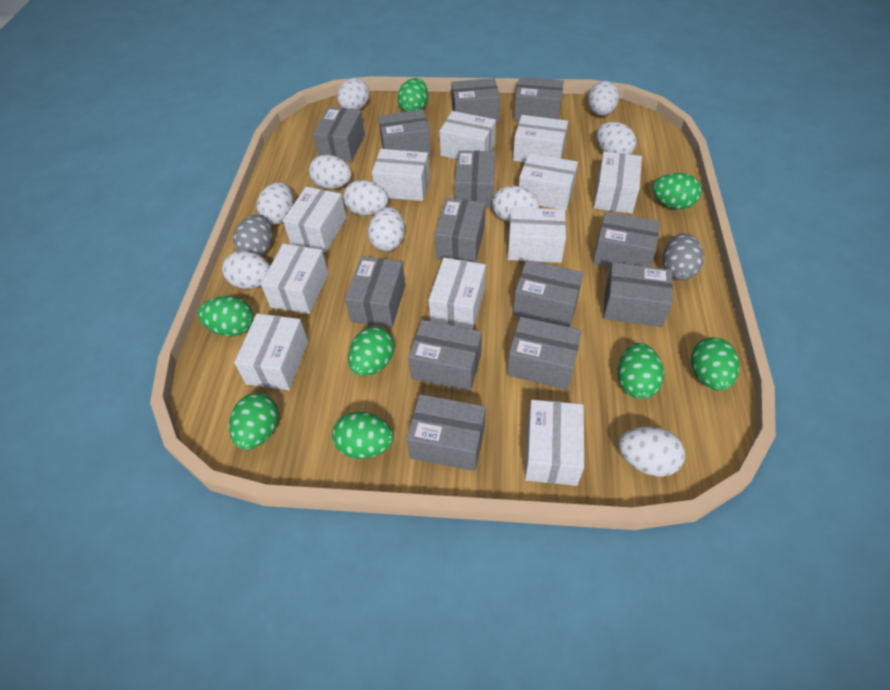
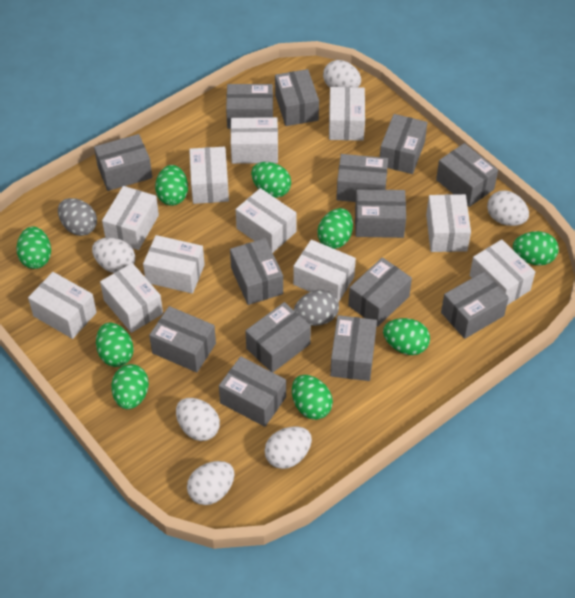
green egg: [198,296,254,336] [229,393,279,450] [332,412,394,459] [348,327,394,376] [397,78,428,112] [618,343,664,399] [652,173,702,209] [691,337,739,391] = 8 -> [16,226,51,269] [96,322,134,367] [111,364,149,409] [155,165,188,206] [251,162,291,198] [292,375,333,420] [317,208,353,249] [383,318,430,355] [513,231,559,265] = 9
grey box: [313,107,365,162] [345,256,406,328] [378,109,431,155] [406,394,486,471] [408,320,482,391] [435,198,485,263] [451,78,500,122] [455,150,496,208] [507,317,582,390] [513,260,583,327] [514,77,564,121] [593,211,660,267] [603,263,673,327] = 13 -> [94,134,152,191] [149,306,216,373] [219,356,286,427] [226,84,273,129] [230,238,283,305] [246,302,311,372] [275,69,319,126] [330,315,377,381] [336,154,388,202] [348,257,412,327] [355,189,406,238] [380,114,427,174] [436,143,498,207] [441,272,509,339] = 14
white egg: [222,251,270,289] [257,182,294,224] [309,154,352,189] [337,78,369,110] [343,180,388,216] [368,207,405,251] [492,186,539,222] [588,81,619,116] [596,122,636,154] [619,426,685,477] = 10 -> [92,237,135,273] [176,398,220,441] [187,461,234,505] [264,426,312,469] [323,60,361,87] [487,190,529,226] = 6

